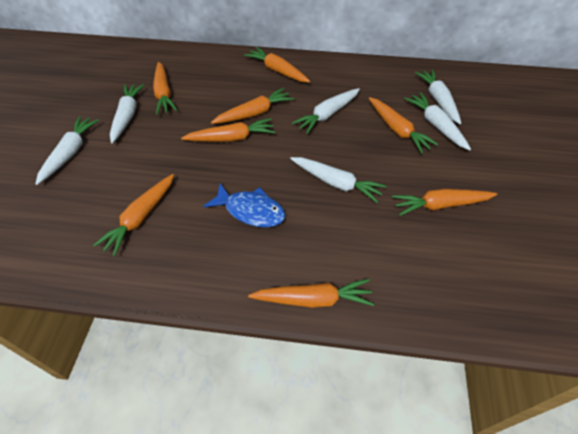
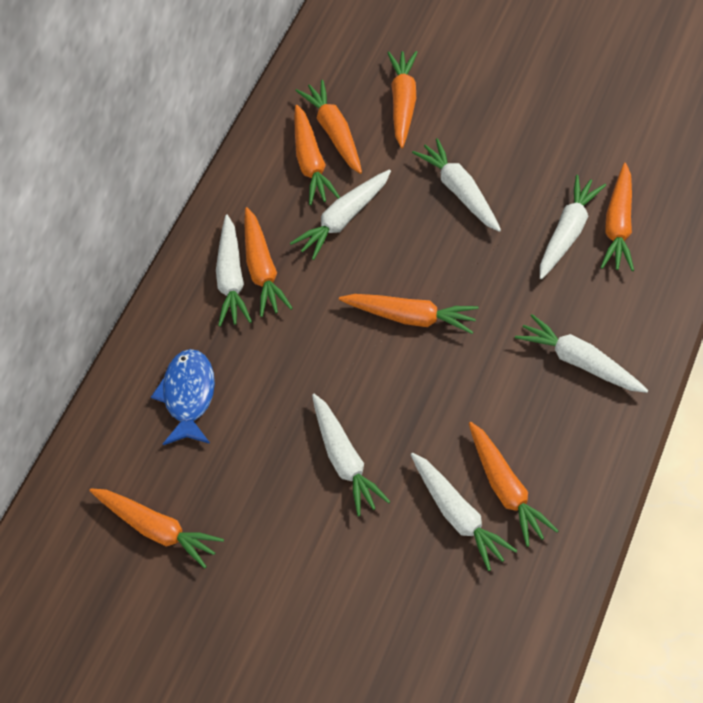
white carrot: [35,116,99,185] [110,84,144,143] [290,157,387,203] [292,88,360,134] [404,92,471,150] [415,69,462,125] = 6 -> [216,215,252,327] [290,169,391,260] [312,394,391,516] [411,453,518,571] [412,138,501,232] [515,314,648,393] [540,175,606,279] = 7

